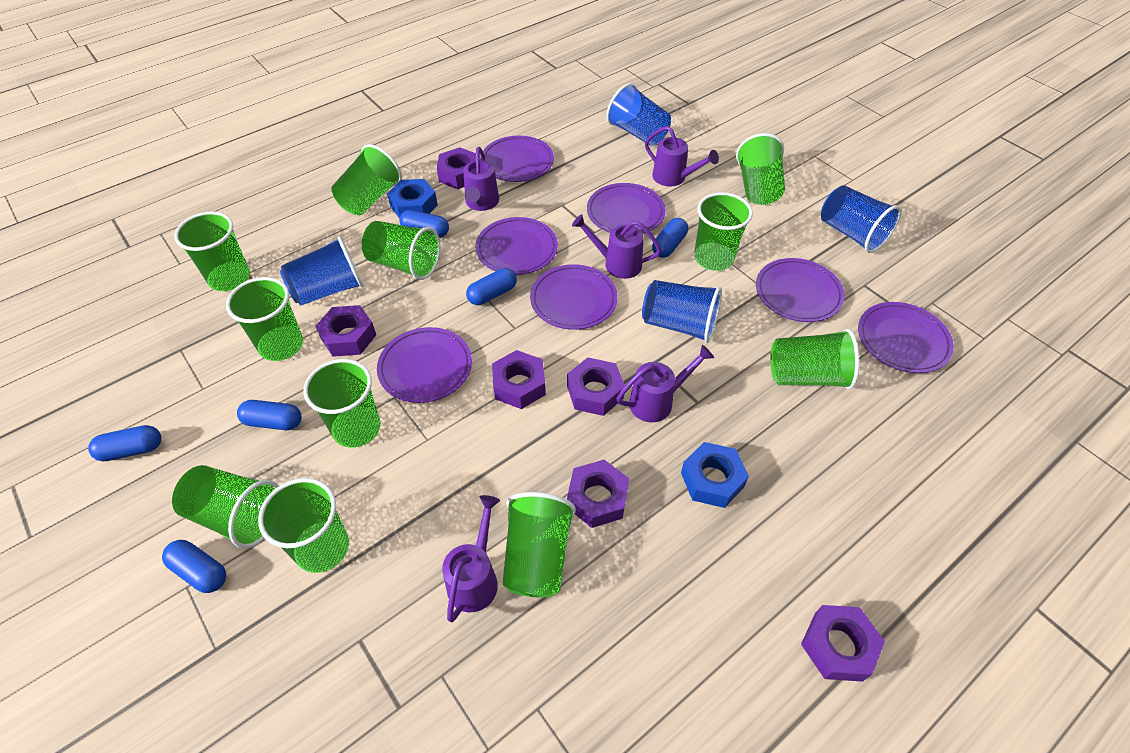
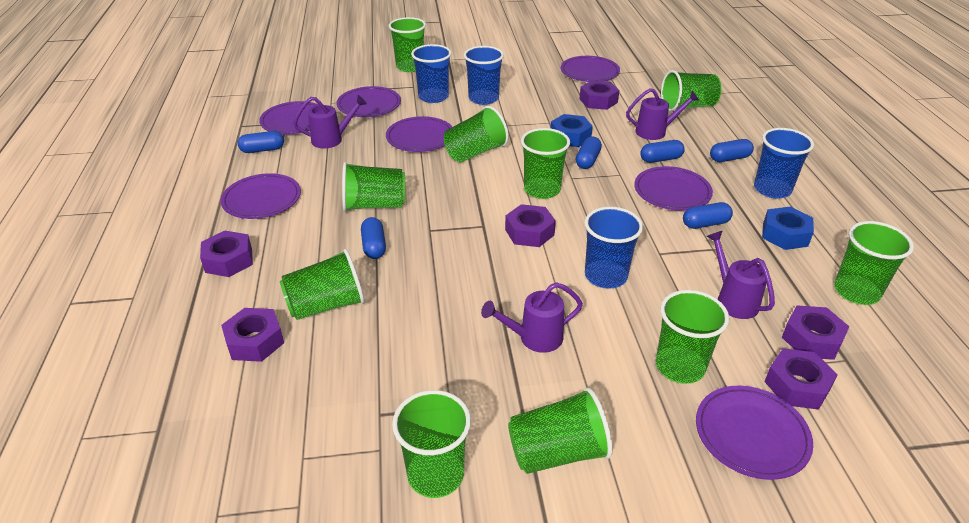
green cup: [172,465,279,548] [174,212,250,291] [226,277,303,361] [258,478,349,573] [304,359,381,448] [331,144,402,215] [362,221,440,280] [503,492,576,597] [694,192,753,271] [736,133,785,205] [770,329,859,389] = 11 -> [280,249,365,320] [342,162,405,212] [389,17,426,72] [392,390,471,498] [444,106,509,163] [508,388,612,474] [521,128,570,199] [656,290,729,384] [661,70,722,111] [834,221,914,305] = 10
purple watering can: [442,495,500,622] [463,147,499,211] [572,214,661,279] [616,345,714,422] [645,126,719,187] = 5 -> [293,95,367,148] [481,282,583,353] [626,88,699,140] [707,231,775,319] = 4

